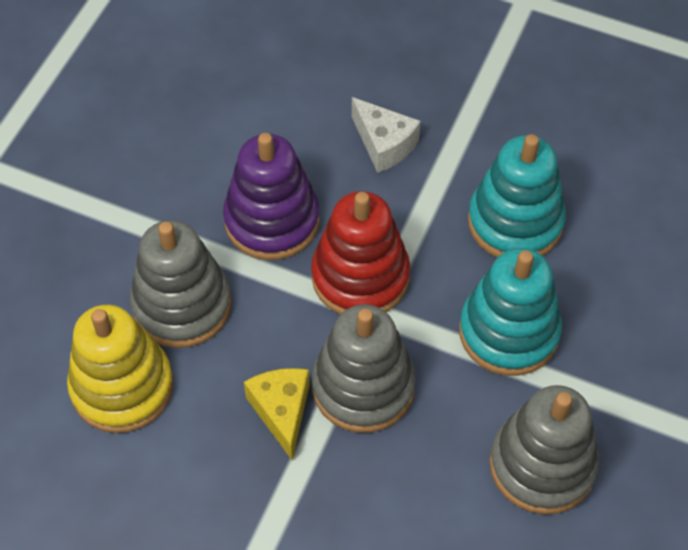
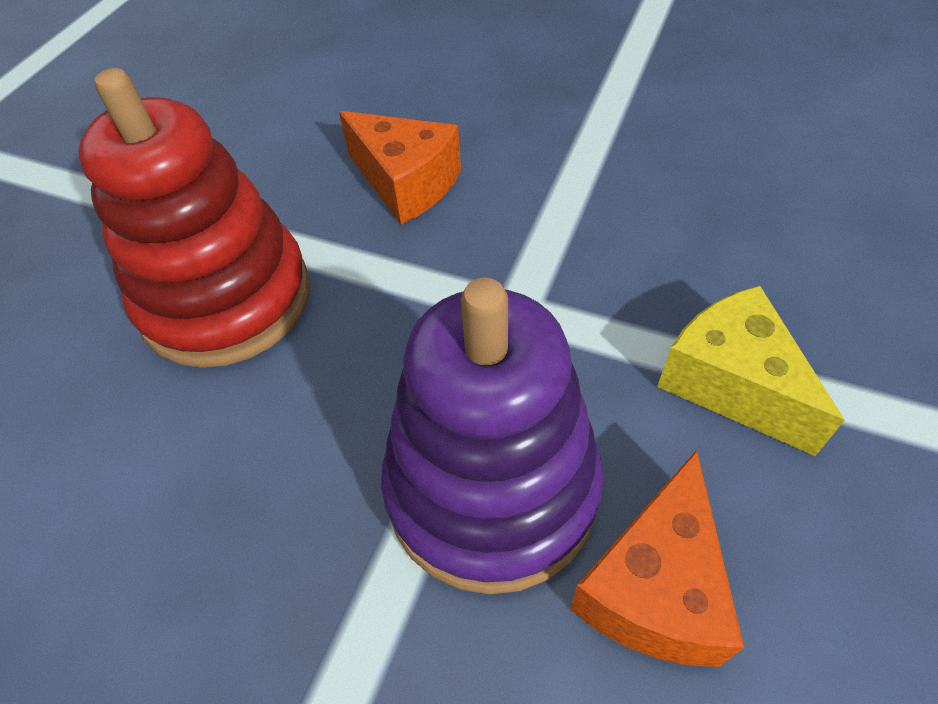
grey stacking toy: [130,220,231,348] [312,304,416,433] [489,385,599,514] = 3 -> none = 0
orange cheese: none = 0 -> [339,111,461,225] [570,450,744,667] = 2
turquoise stacking toy: [459,248,562,376] [468,134,566,258] = 2 -> none = 0
white cheese: [352,97,421,173] = 1 -> none = 0
yellow stacking toy: [67,305,173,433] = 1 -> none = 0

